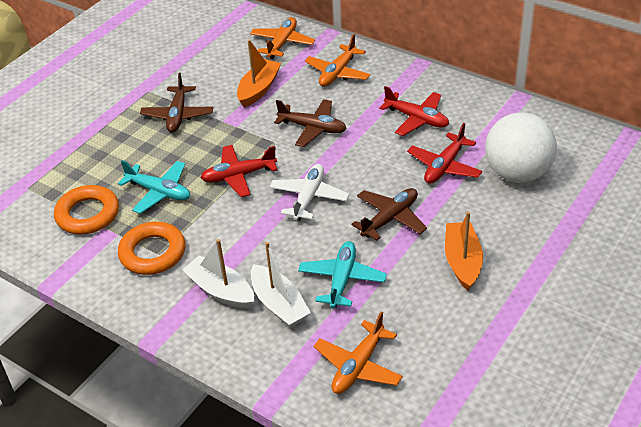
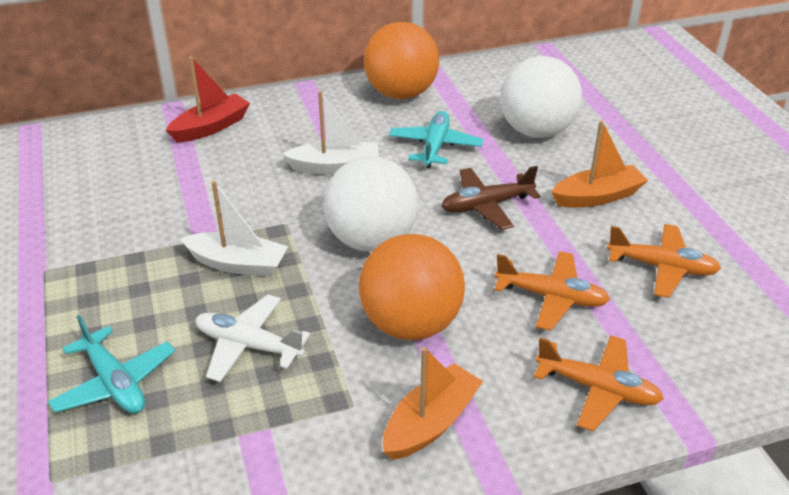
brown plane: [140,73,214,133] [274,99,347,147] [351,188,427,241] = 3 -> [441,166,541,230] = 1
orange ball: none = 0 -> [359,234,465,340] [364,22,439,99] = 2
orange ring: [54,185,119,234] [118,222,185,275] = 2 -> none = 0
red boat: none = 0 -> [166,56,250,142] = 1
red plane: [200,145,278,197] [379,86,449,136] [407,123,483,184] = 3 -> none = 0
white ball: [485,112,557,183] = 1 -> [323,156,418,252] [500,56,582,138] = 2

